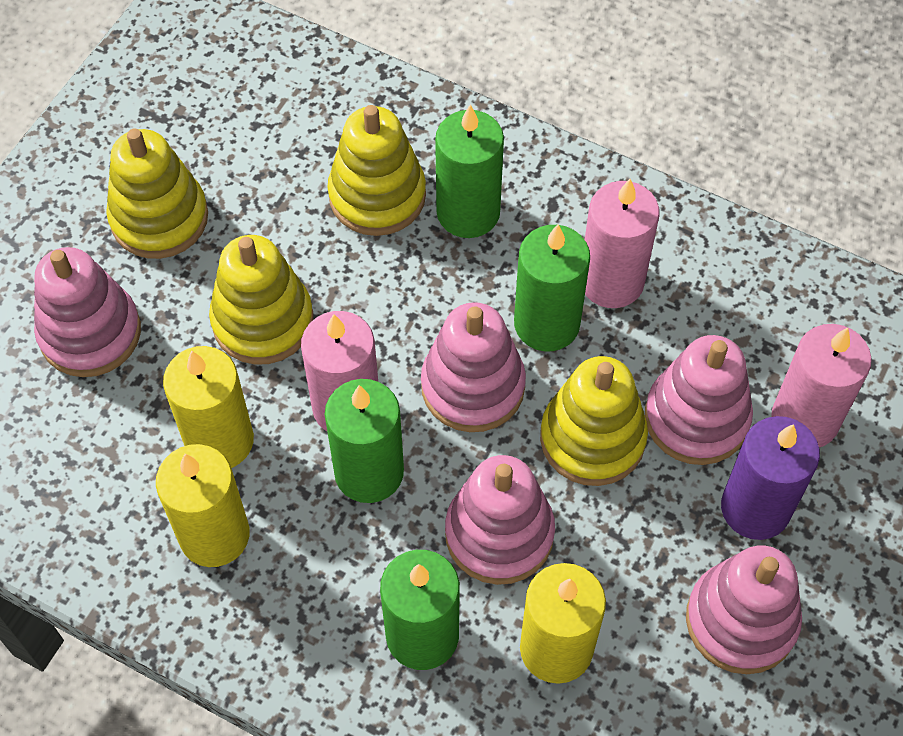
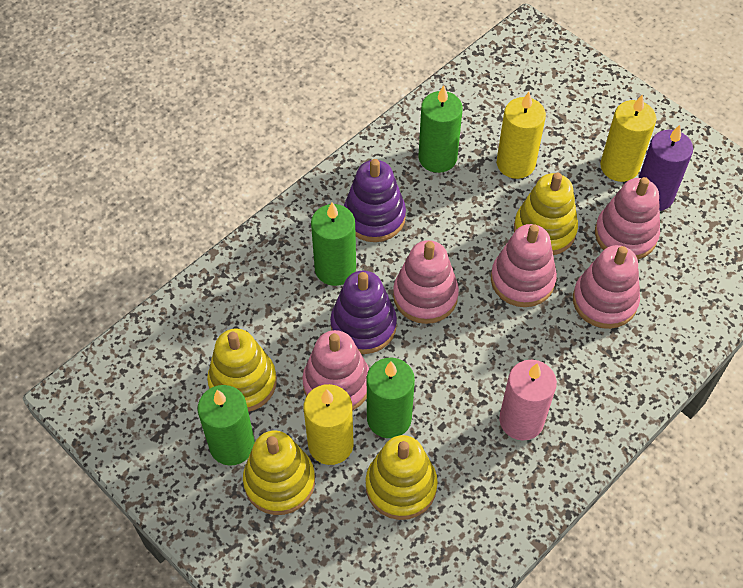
pink candle: [301,311,378,431] [585,179,659,308] [771,324,872,447] = 3 -> [499,360,557,440] = 1
purple stacking toy: none = 0 -> [330,270,397,354] [344,159,406,242] = 2

